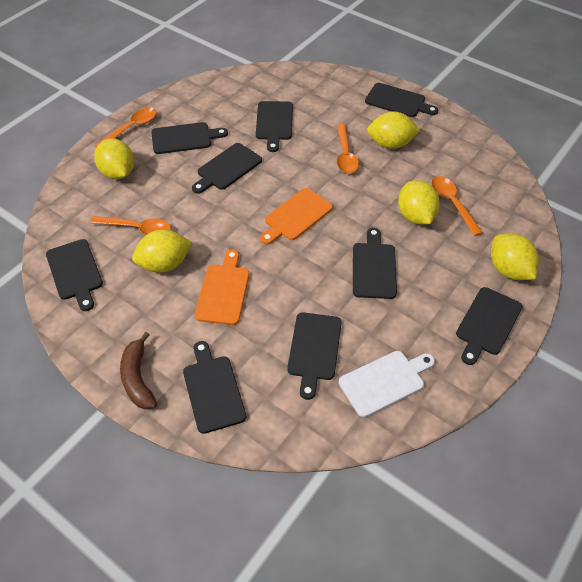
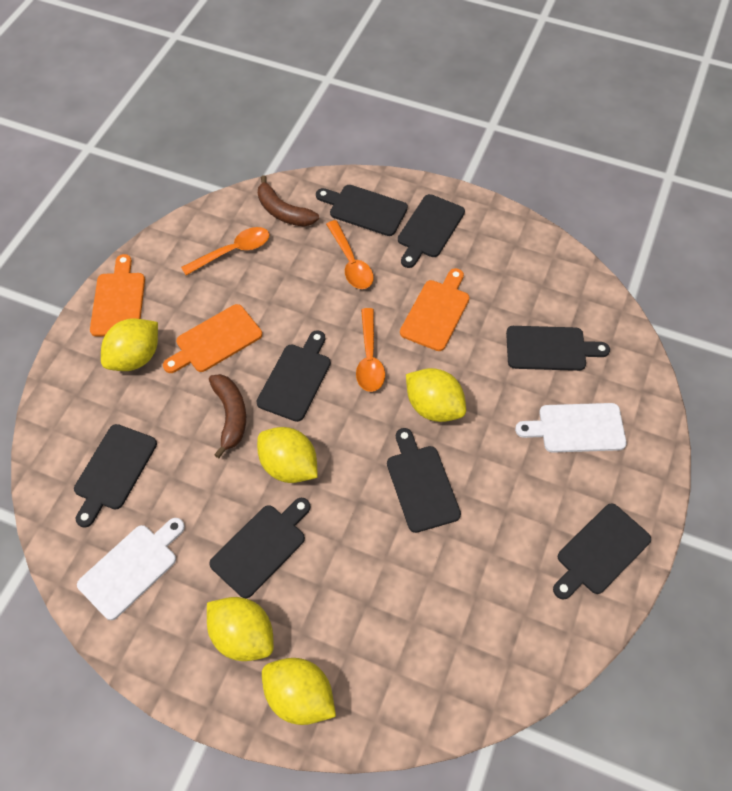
black cutting board: [46,239,103,311] [151,122,228,154] [183,341,246,434] [192,143,262,194] [256,101,293,152] [287,312,342,400] [353,228,397,299] [365,83,438,117] [456,287,523,365] = 9 -> [74,424,157,528] [209,498,310,598] [256,330,331,422] [316,185,408,236] [387,428,461,533] [398,194,465,268] [506,326,610,371] [553,503,651,600] = 8
brown banana: [120,332,157,410] = 1 -> [209,374,246,458] [258,175,319,227] = 2
orange cutting board: [195,250,249,325] [260,188,333,245] = 2 -> [90,254,145,337] [163,304,262,373] [400,268,470,351] = 3
orange spoon: [91,216,171,235] [95,108,157,147] [336,124,359,174] [431,176,483,236] = 4 -> [181,227,270,275] [326,220,374,289] [356,308,385,392] = 3
white cutting board: [339,351,435,417] = 1 -> [77,518,185,620] [515,403,627,453] = 2

